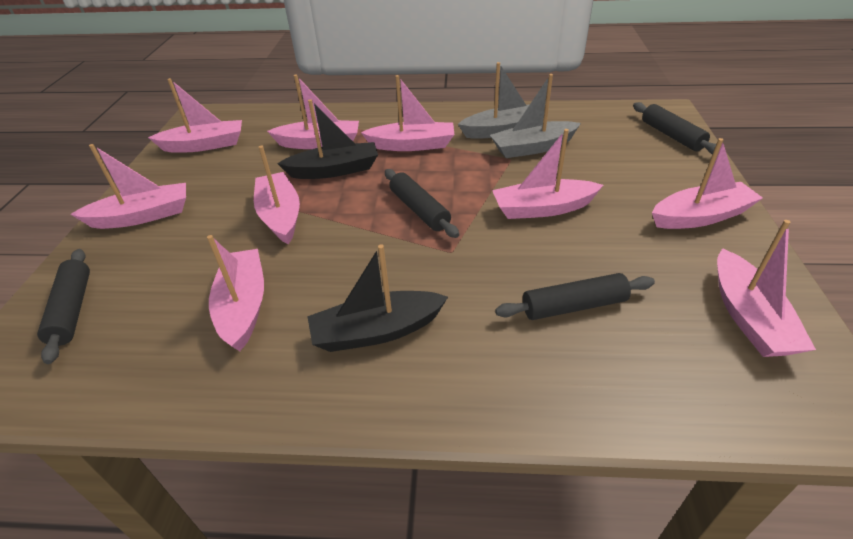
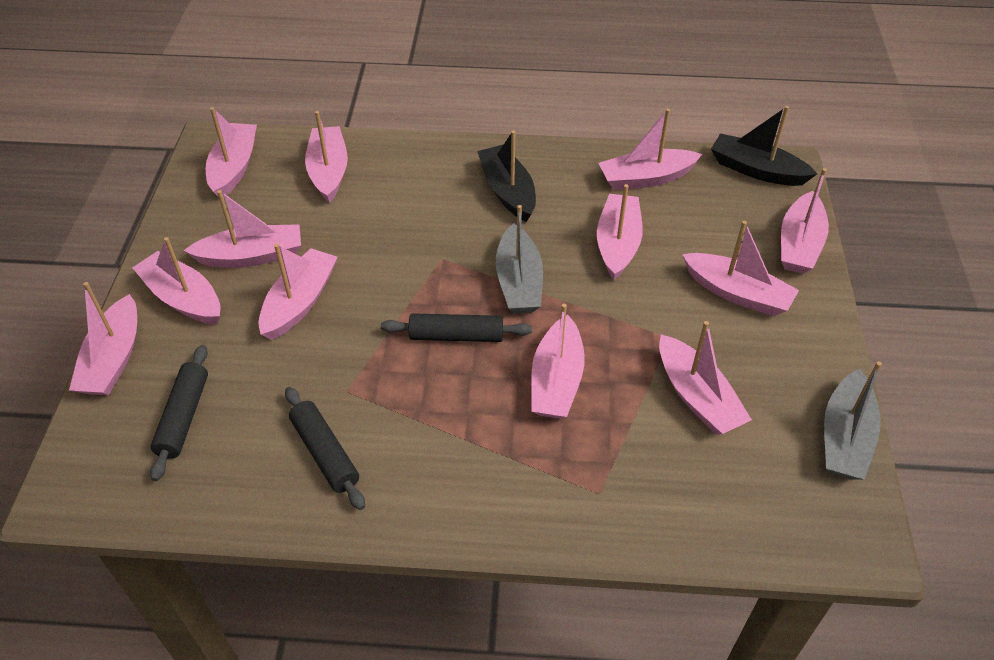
black rolling pin: [37,249,90,364] [385,169,459,238] [495,273,655,320] [633,102,716,154] = 4 -> [150,345,208,481] [285,387,365,510] [381,313,532,342] = 3
pink boat: [70,144,186,229] [148,78,242,153] [207,235,264,351] [254,146,300,245] [267,75,359,149] [361,75,454,151] [492,129,603,219] [652,138,763,229] [717,220,816,357] = 9 -> [69,282,137,396] [132,237,220,325] [183,190,301,268] [206,107,257,197] [258,244,337,340] [305,111,348,203] [531,304,585,419] [597,184,643,280] [598,108,702,190] [659,321,752,435] [682,221,799,316] [781,168,829,274] = 12

